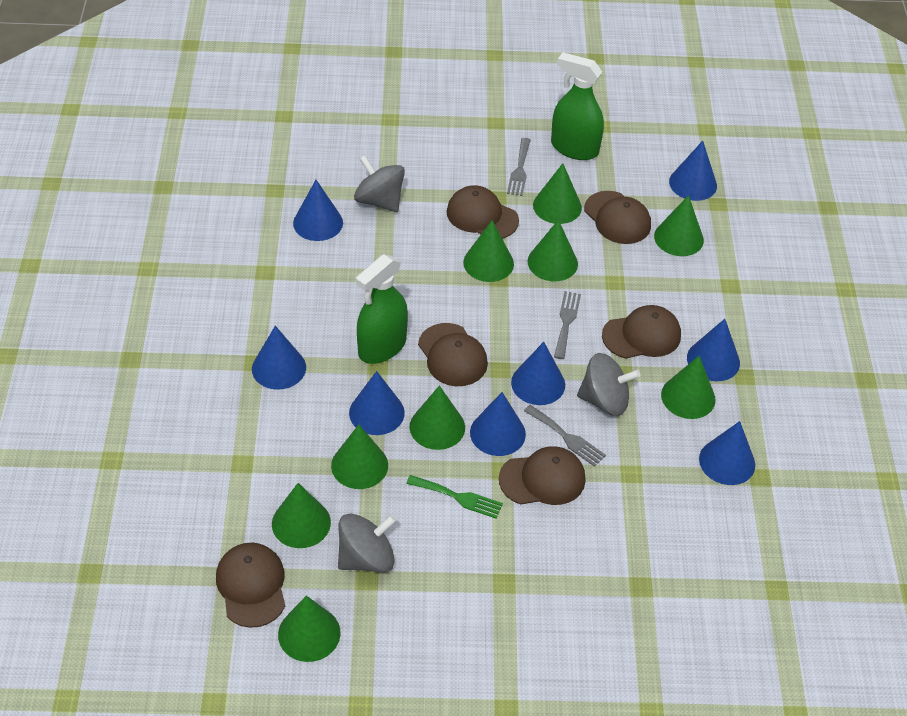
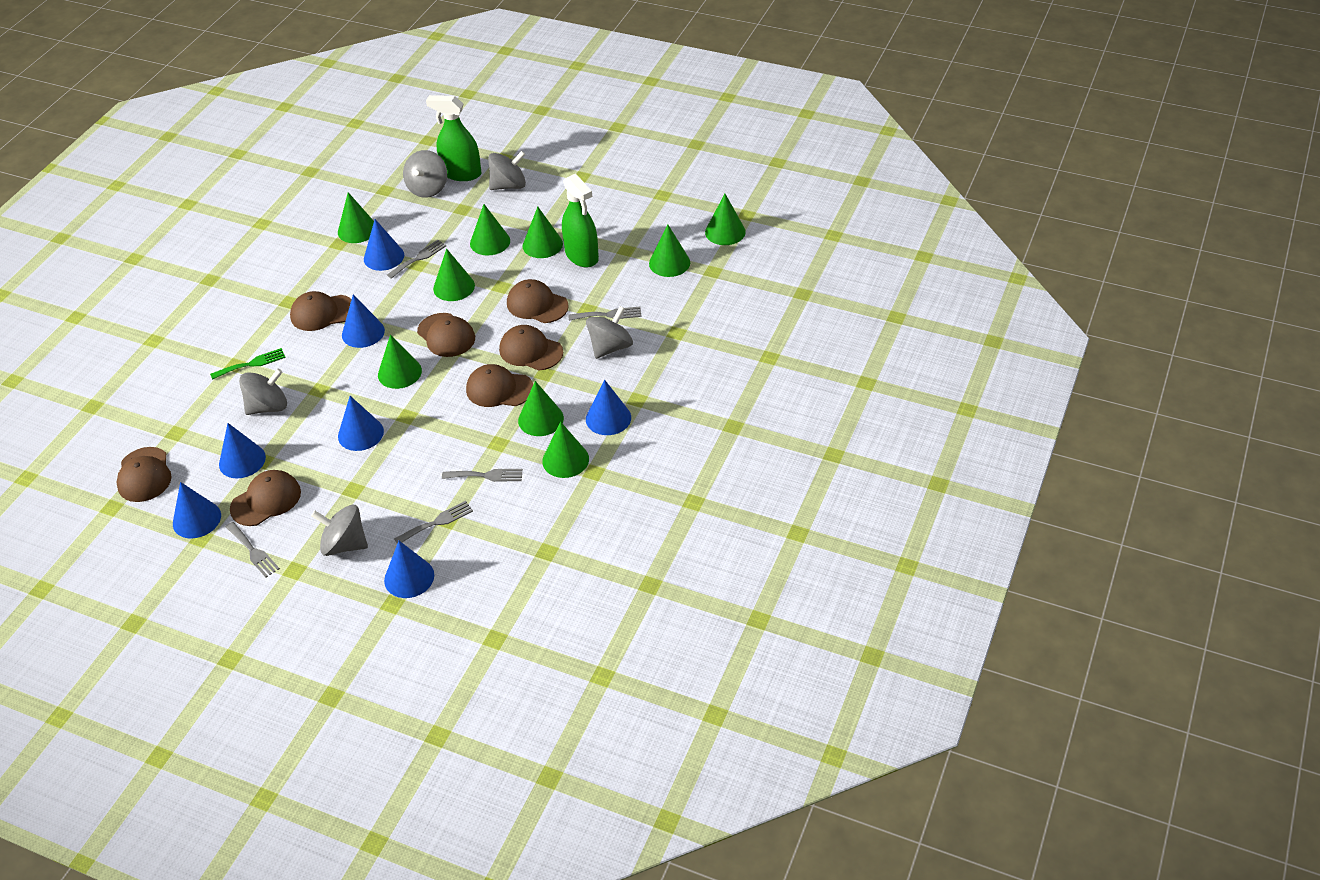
blue cone: [252,326,306,390] [293,180,343,241] [349,371,405,435] [470,392,526,456] [511,342,565,405] [669,141,717,201] [687,319,740,381] [699,421,755,485] = 8 -> [173,482,221,538] [219,423,266,478] [338,396,384,451] [342,294,385,348] [364,219,404,271] [384,541,434,598] [586,380,631,435] = 7
brown cap: [216,543,285,628] [418,323,488,386] [447,185,519,239] [499,446,586,505] [584,191,651,244] [602,305,681,359] = 6 -> [116,447,172,502] [230,470,301,526] [290,291,352,331] [417,313,475,357] [466,364,533,407] [499,325,563,370] [507,279,569,323] = 7
grey fork: [507,138,531,196] [524,405,606,467] [554,291,581,359] = 3 -> [226,522,280,577] [387,240,446,279] [394,501,473,543] [442,469,523,482] [568,307,642,321] = 5
grey spinning top: [338,514,396,573] [354,155,405,212] [577,353,640,416] = 3 -> [239,369,287,415] [311,505,368,556] [403,150,447,198] [488,151,526,190] [586,306,633,359] = 5

